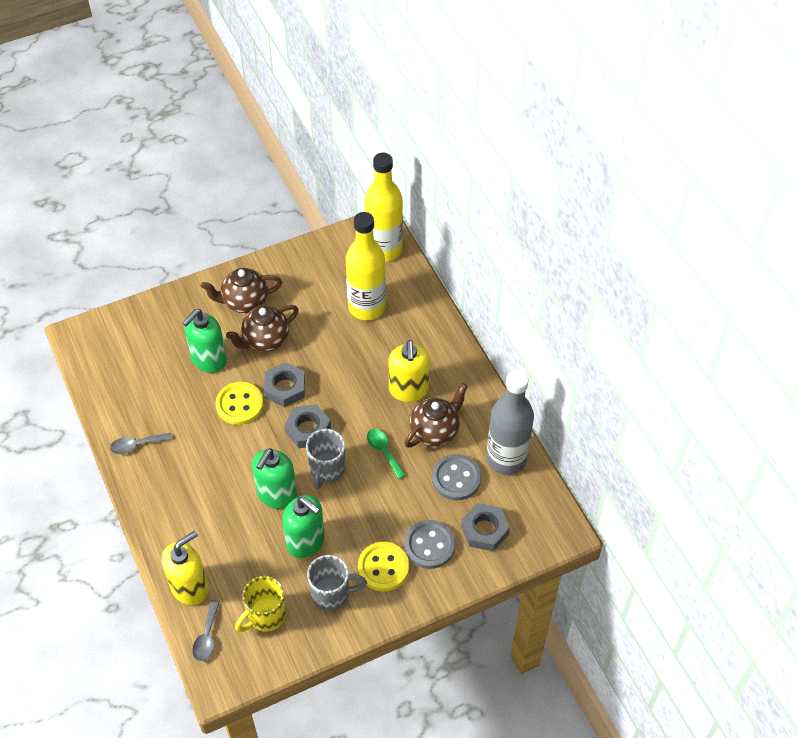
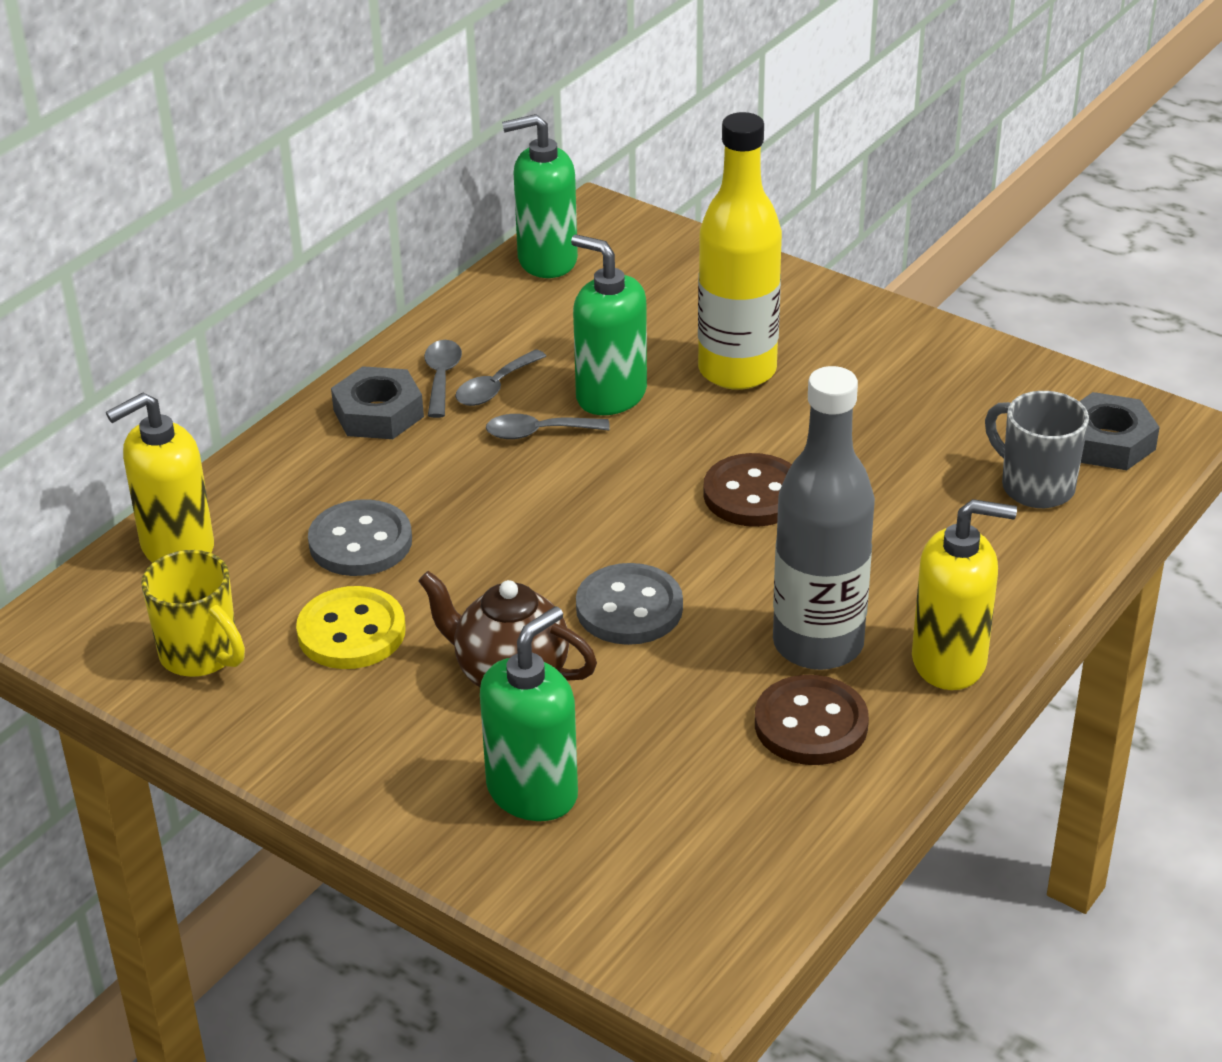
brown button: none = 0 -> [703,453,792,527] [755,675,869,765] = 2
brown teapot: [201,268,282,313] [226,305,299,352] [405,383,468,448] = 3 -> [418,571,597,687] = 1
green spoon: [367,429,406,479] = 1 -> none = 0
grey mug: [306,429,345,489] [307,555,367,610] = 2 -> [985,391,1089,508] = 1
grey nut: [264,362,305,407] [284,404,331,448] [461,503,510,551] = 3 -> [331,366,424,439] [1079,392,1160,470] = 2
grey spoon: [110,433,172,454] [192,599,220,661] = 2 -> [424,340,462,418] [455,349,546,406] [486,414,610,439] = 3
yellow bottle: [346,212,386,320] [364,152,403,262] = 2 -> [698,112,782,390] = 1
yellow button: [215,382,264,425] [358,542,409,592] = 2 -> [296,586,406,669] = 1

